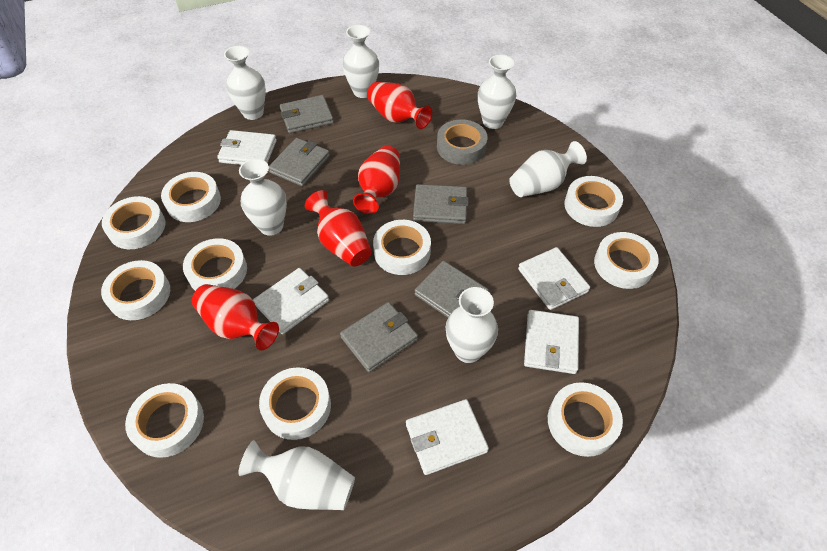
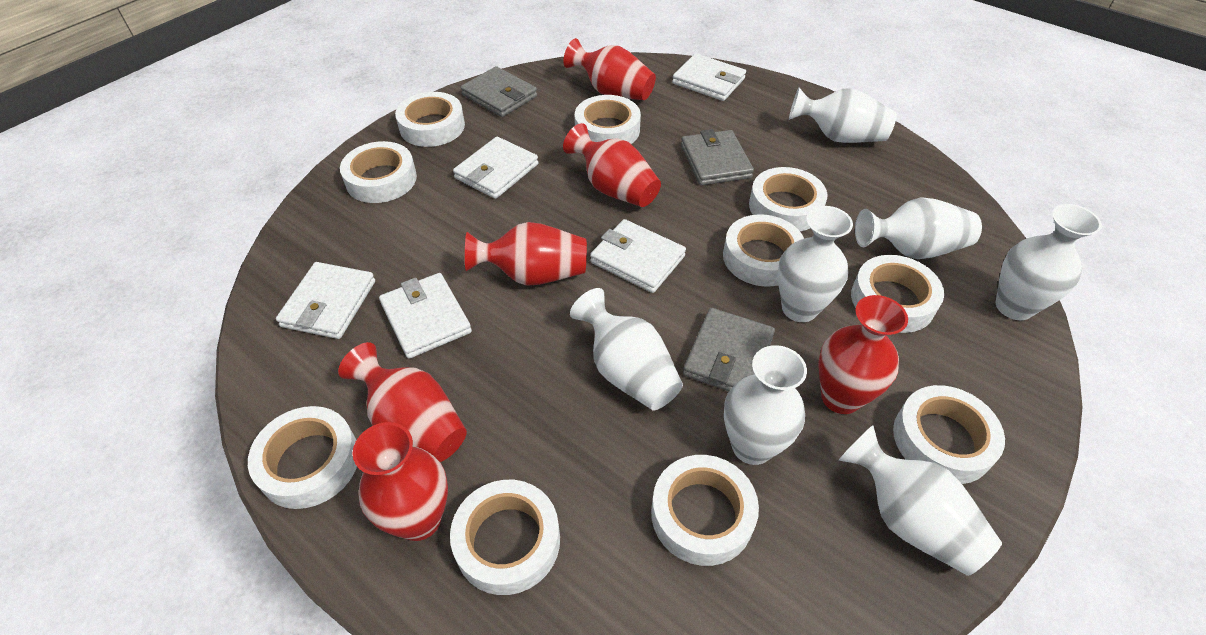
grey tape: [437,119,488,165] = 1 -> none = 0
grey wallet: [269,138,330,186] [280,95,334,133] [340,302,418,372] [413,184,469,224] [414,261,489,318] = 5 -> [461,66,537,117] [681,129,754,185] [683,308,775,391] = 3
red vase: [192,284,279,350] [305,190,372,267] [353,146,400,214] [367,82,432,129] = 4 -> [338,342,467,462] [352,422,448,541] [465,222,587,286] [563,38,656,100] [563,123,661,207] [818,295,908,414] = 6

